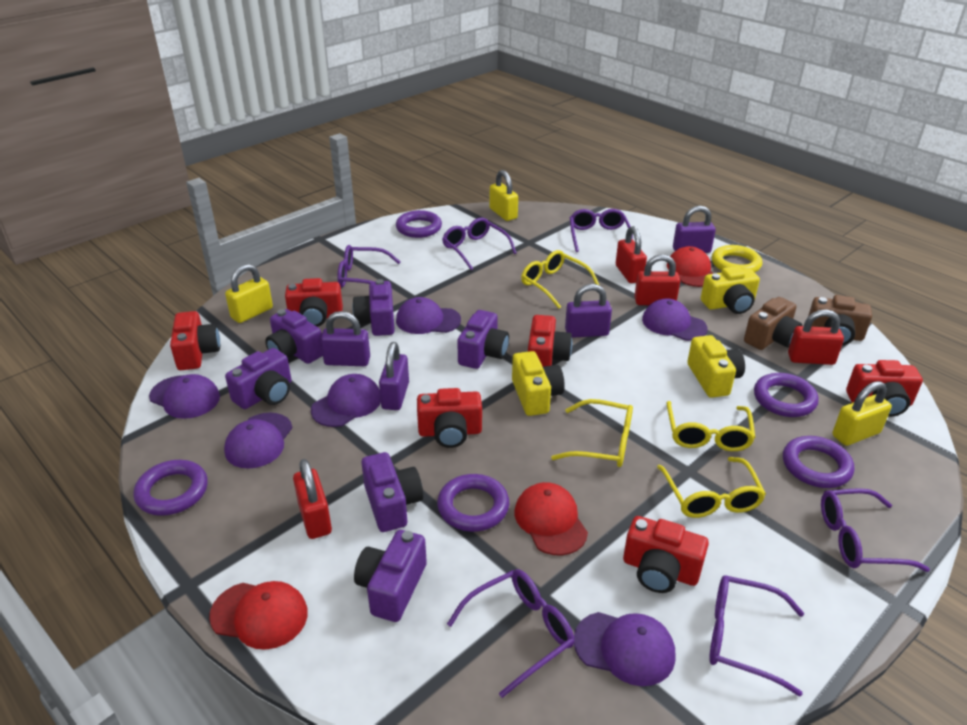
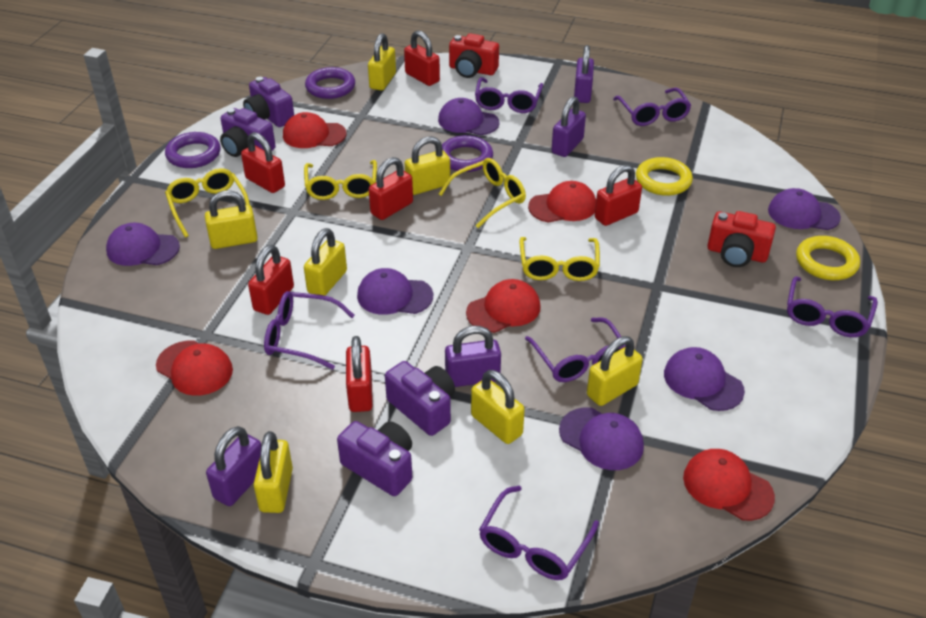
brown camera: [744,297,803,350] [808,295,872,345] = 2 -> none = 0
purple camera: [225,348,291,409] [265,309,323,364] [352,279,395,336] [354,530,427,622] [362,452,423,532] [457,310,509,369] = 6 -> [220,108,276,157] [243,77,294,127] [337,421,412,496] [385,361,455,436] = 4
purple ring: [133,460,208,516] [396,210,442,238] [437,474,509,532] [754,373,819,417] [783,436,854,488] = 5 -> [165,132,220,168] [305,67,355,99] [442,135,493,172] = 3
red camera: [170,311,220,370] [285,278,343,327] [417,388,482,448] [528,315,572,367] [623,516,709,593] [846,360,923,417] = 6 -> [449,33,499,78] [707,211,776,267] = 2
red cap: [209,581,308,650] [515,482,588,556] [667,246,714,287] = 3 -> [156,341,233,396] [283,112,346,148] [466,279,541,333] [528,181,596,223] [683,449,775,521] = 5
red padlock: [293,459,332,539] [616,226,647,283] [634,254,680,305] [788,309,844,365] = 4 -> [241,132,285,193] [248,245,294,315] [346,336,373,412] [369,157,413,220] [404,30,440,86] [595,165,642,226] = 6
yellow camera: [512,351,565,416] [687,335,745,398] [701,266,760,314] = 3 -> none = 0
yellow padlock: [225,264,273,323] [489,170,518,221] [832,381,892,446] = 3 -> [205,190,258,249] [254,431,293,513] [304,228,347,296] [368,33,396,91] [405,136,450,195] [471,370,525,444] [587,336,643,406] = 7
yellow ring: [712,245,762,272] = 1 -> [636,157,693,196] [796,236,860,280] = 2

